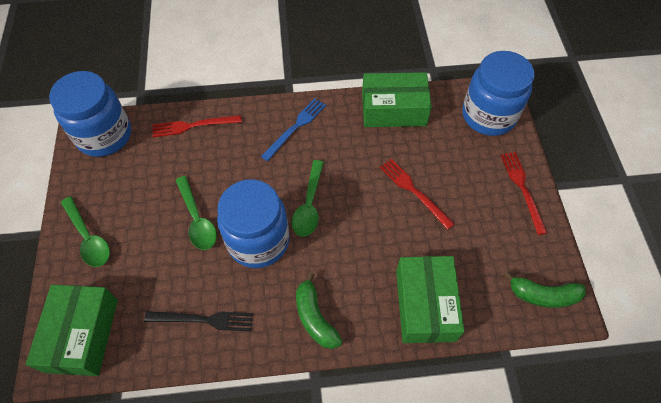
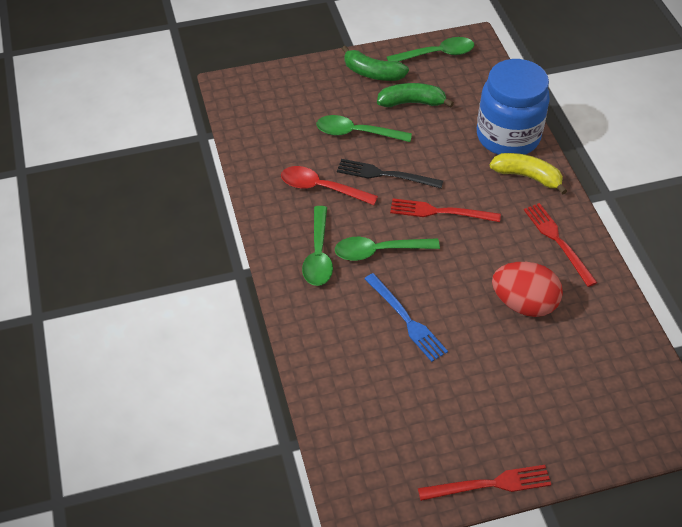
blue jar: [49,71,131,157] [217,179,289,268] [462,51,535,136] = 3 -> [477,59,550,155] = 1
green box: [26,285,118,376] [362,72,432,127] [396,256,464,343] = 3 -> none = 0
green spoon: [61,197,110,267] [175,176,217,250] [292,160,324,237] = 3 -> [302,206,333,286] [317,115,412,142] [335,237,440,261] [387,37,474,62] = 4
red egg: none = 0 -> [492,262,563,317] = 1
red spoon: none = 0 -> [281,166,378,205] = 1
yellow banana: none = 0 -> [490,153,567,195] = 1

